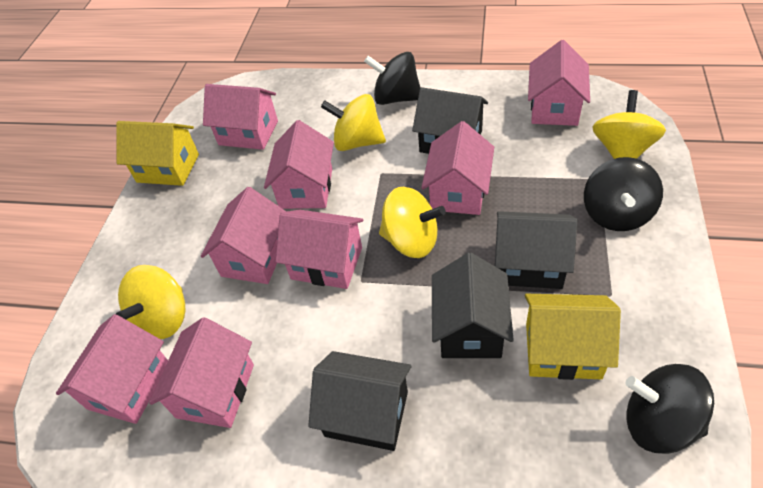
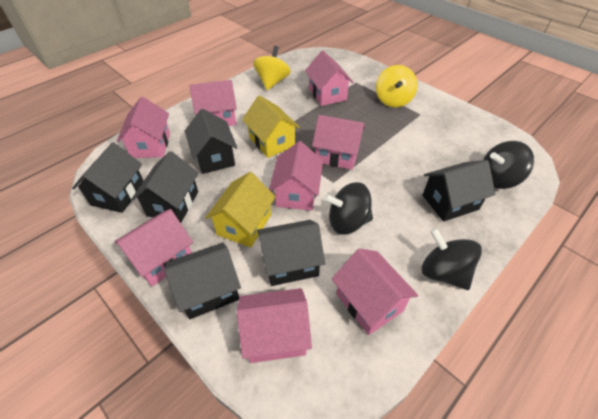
black house: [308,351,412,451] [412,87,488,154] [432,253,514,358] [495,211,577,289] = 4 -> [72,142,143,213] [131,151,199,223] [164,242,241,319] [185,109,237,174] [257,220,325,286] [423,160,495,222] = 6
yellow spinning top: [116,265,185,339] [321,94,386,151] [379,187,446,258] [592,90,666,159] = 4 -> [253,46,291,90] [376,65,417,107] = 2

